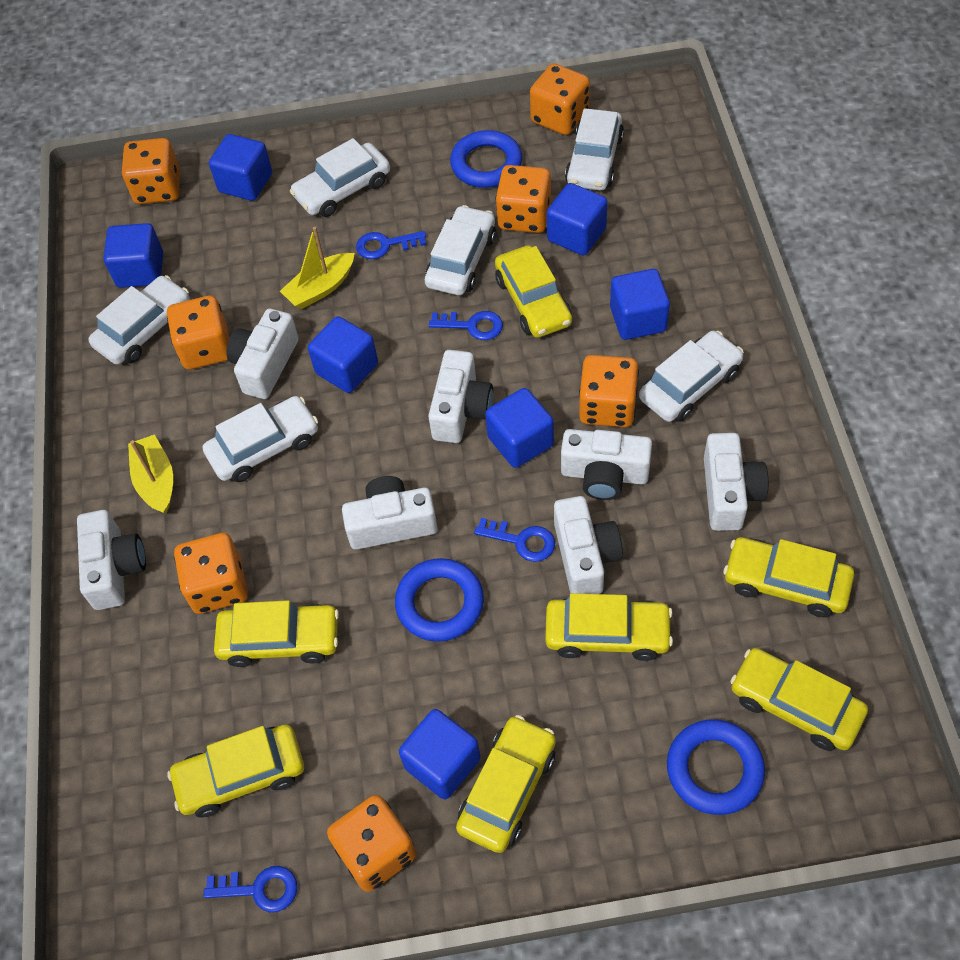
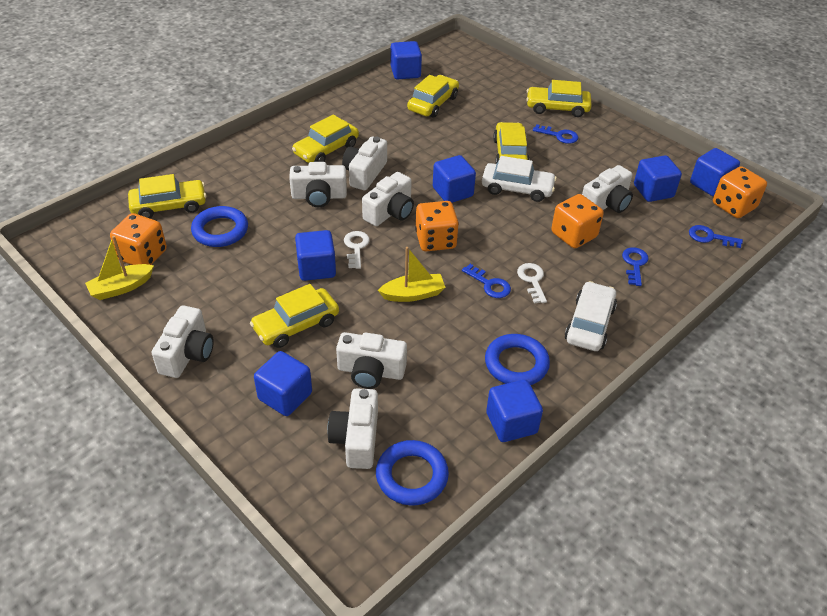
orange dice: [122,138,180,204] [167,295,230,370] [174,533,248,614] [327,795,416,892] [496,165,551,233] [530,64,590,135] [579,355,639,427] = 7 -> [110,213,167,265] [415,201,459,252] [551,194,604,248] [713,166,767,218] = 4
white car: [88,275,190,365] [203,396,318,482] [290,138,390,217] [425,205,496,295] [565,108,624,190] [639,331,744,422] = 6 -> [482,156,557,202] [565,281,617,351] = 2
white key: none = 0 -> [344,231,370,269] [517,263,547,303] = 2
yellow car: [167,725,304,817] [214,600,339,667] [456,715,556,853] [495,245,572,338] [545,593,673,661] [723,537,854,617] [730,648,868,751] = 7 -> [128,174,206,218] [250,284,339,348] [292,114,359,163] [407,75,459,118] [493,122,530,164] [526,80,592,117] = 6

